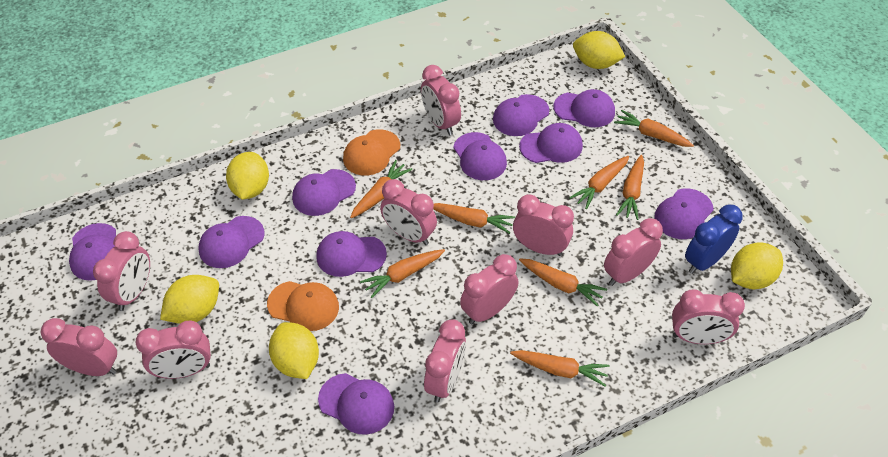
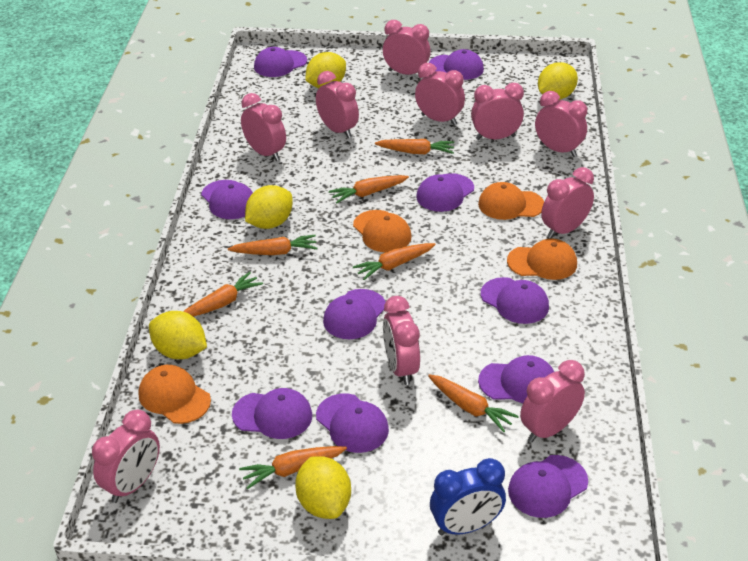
orange cap: [267,281,339,331] [343,129,400,176] = 2 -> [139,365,211,424] [353,210,412,252] [478,182,544,220] [507,238,577,280] = 4
orange carrot: [350,160,412,218] [360,249,445,298] [433,203,515,234] [510,350,610,386] [519,259,607,307] [569,156,629,209] [614,110,694,147] [616,155,644,220] = 8 -> [183,272,263,317] [228,235,317,255] [239,446,347,489] [329,175,409,203] [353,243,436,280] [375,139,454,154] [428,374,519,432] = 7

